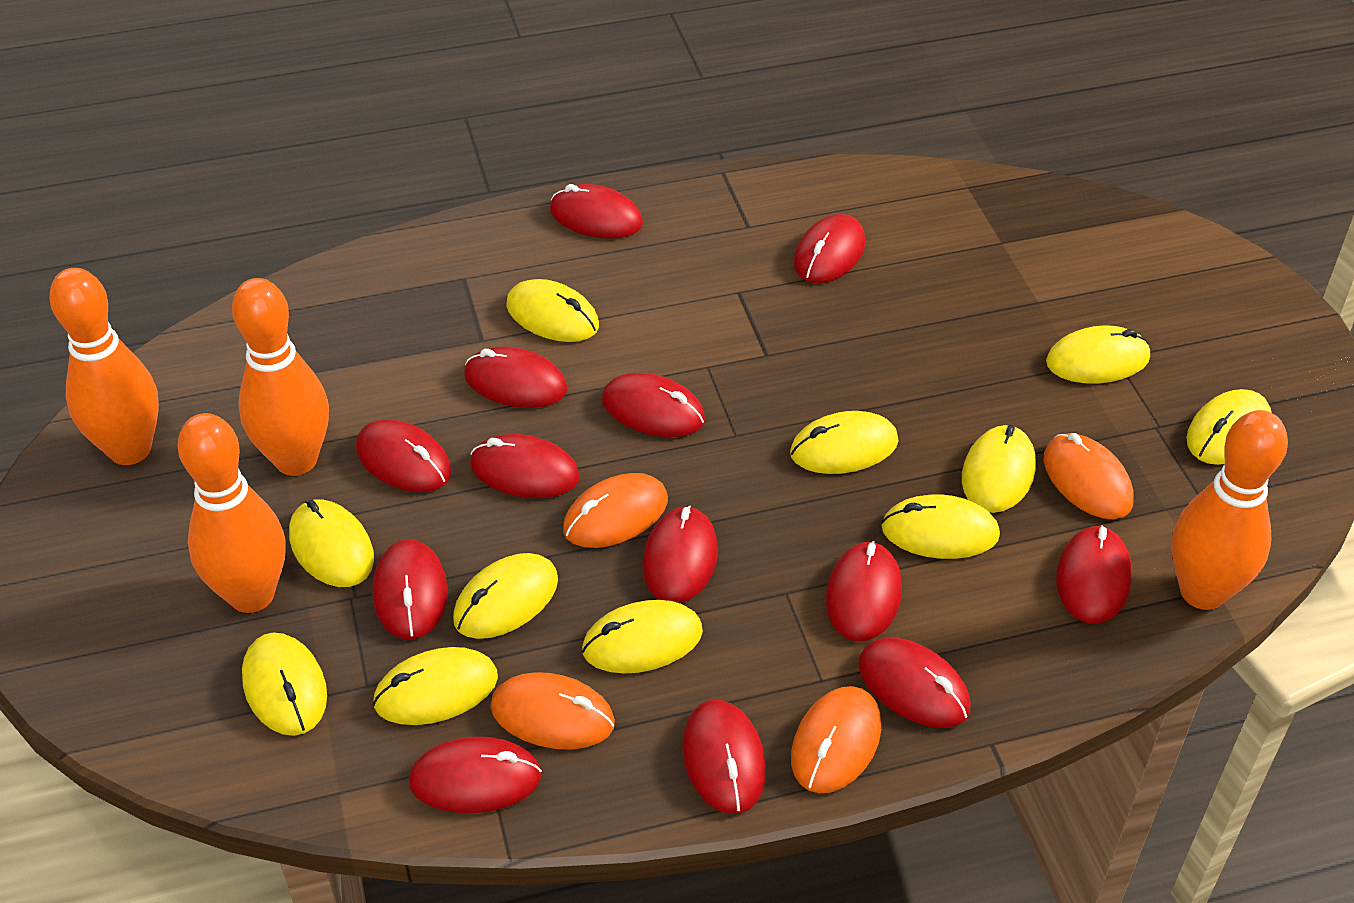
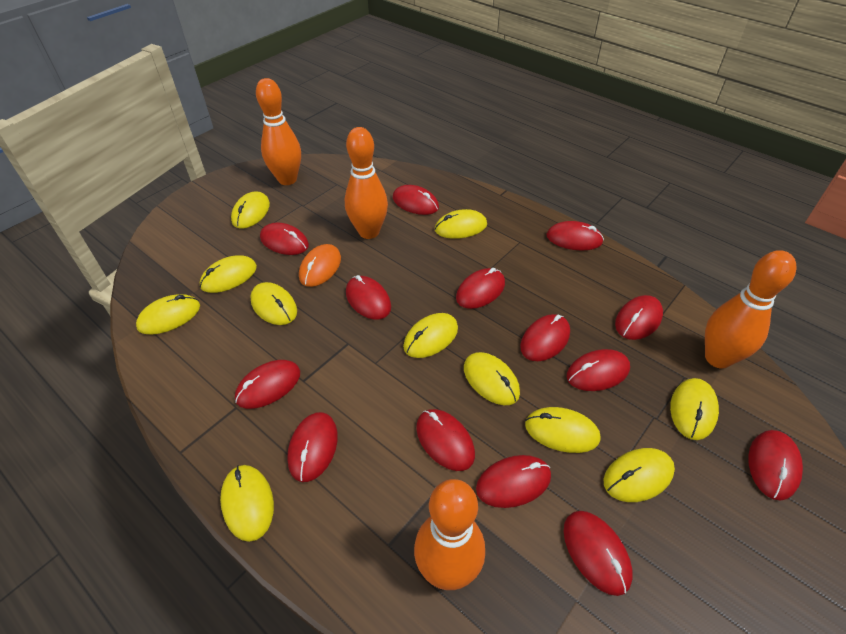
orange mouse: [490,672,615,750] [563,473,668,548] [791,686,881,793] [1044,433,1134,519] = 4 -> [299,244,341,287] = 1
red mouse: [356,419,452,492] [372,539,448,639] [409,737,542,813] [464,346,567,408] [470,434,580,498] [550,184,643,239] [602,373,705,437] [642,506,718,603] [682,700,766,814] [794,214,865,283] [826,541,902,641] [858,637,971,728] [1056,525,1132,624] = 13 -> [235,360,300,409] [260,223,309,255] [287,412,338,482] [346,275,391,320] [393,185,439,215] [416,409,475,471] [456,268,505,309] [476,455,551,508] [520,314,570,361] [546,221,604,250] [564,511,632,596] [567,349,630,391] [615,295,663,340] [748,430,803,500] = 14

